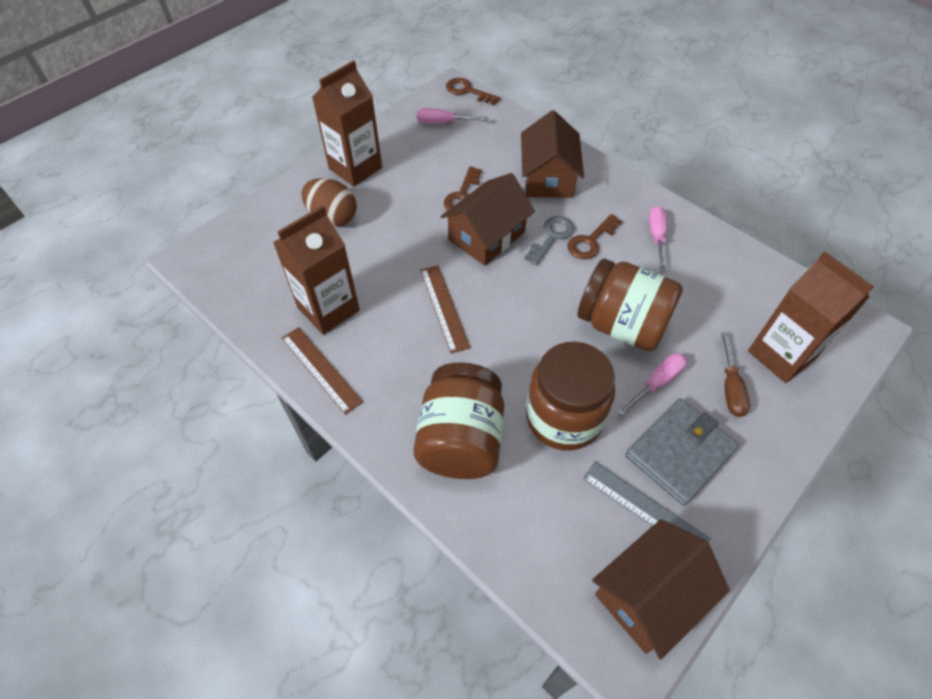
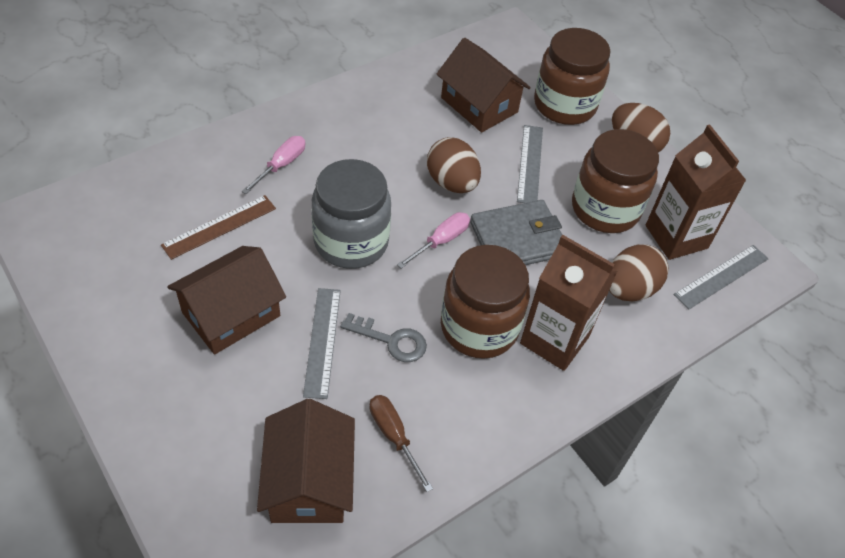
brown carton: [273,205,360,335] [312,60,382,187] [748,251,874,383] = 3 -> [520,235,617,371] [646,124,746,260] = 2
brown egg: [301,178,357,227] = 1 -> [427,137,481,193] [609,244,669,301] [612,103,670,152] = 3
brown key: [444,166,482,210] [446,78,501,105] [567,214,622,259] = 3 -> none = 0
brown ruler: [281,327,363,415] [420,265,470,354] = 2 -> [161,195,276,260] = 1
grey jar: none = 0 -> [312,159,391,269] = 1
grey ruler: [583,461,711,543] = 1 -> [303,288,341,399] [517,125,543,203] [673,245,769,310] = 3
pink screwdriver: [417,108,488,124] [618,353,687,416] [649,206,667,271] = 3 -> [242,136,305,194] [397,212,470,268] = 2

